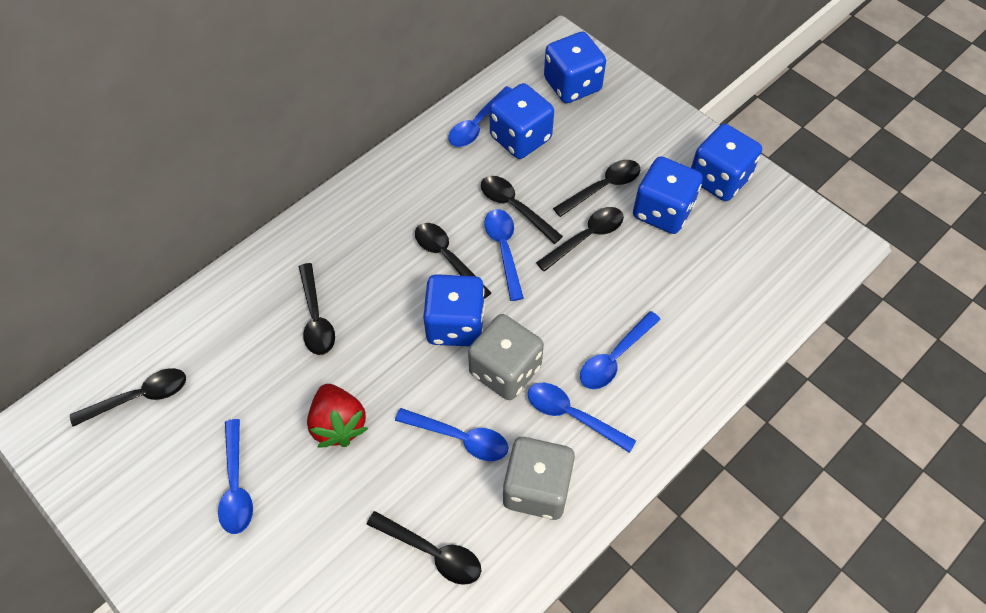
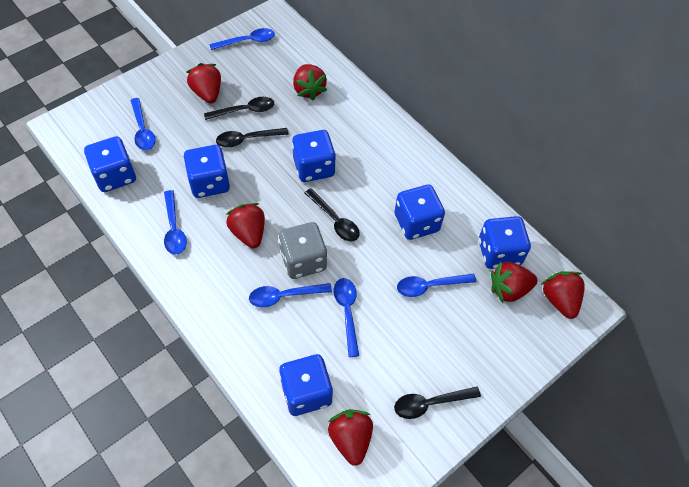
black spoon: [70,368,186,427] [299,263,335,355] [367,511,481,585] [415,223,491,299] [481,176,563,244] [536,207,624,272] [553,160,640,217] = 7 -> [204,97,274,120] [216,128,289,147] [305,188,360,241] [394,387,481,419] = 4
blue dice: [423,274,485,347] [490,83,554,159] [544,32,606,103] [633,156,703,234] [691,124,762,201] = 5 -> [84,136,136,192] [184,145,230,198] [279,354,333,416] [292,130,336,182] [394,184,445,240] [479,216,531,269] = 6
grey dice: [468,314,544,400] [502,437,575,520] = 2 -> [279,222,327,279] = 1
red strawberry: [307,384,369,448] = 1 -> [186,63,221,103] [226,203,265,248] [293,64,327,100] [328,409,373,466] [491,262,538,303] [541,271,585,319] = 6

